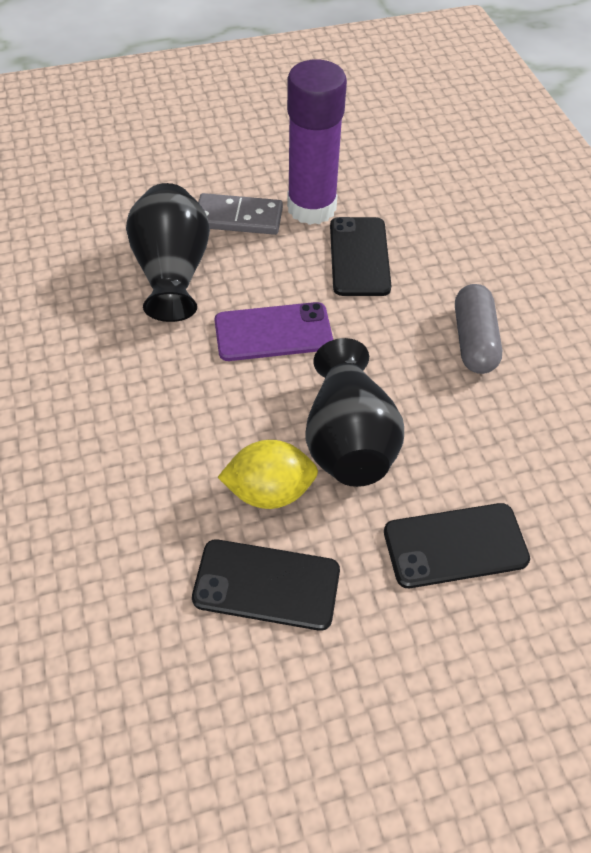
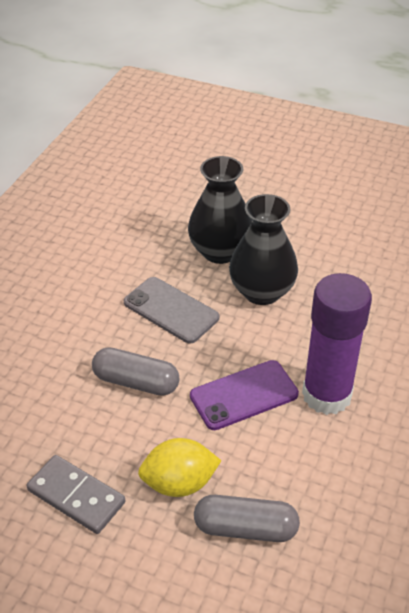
black phone: [192,539,340,631] [330,217,391,296] [384,503,530,588] = 3 -> none = 0
grey capsule: [455,284,502,374] = 1 -> [92,347,180,396] [194,495,300,542] = 2
grey phone: none = 0 -> [124,277,219,344] = 1

